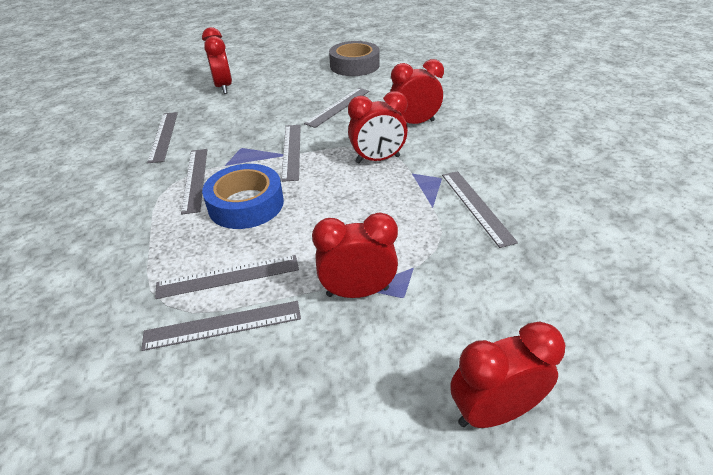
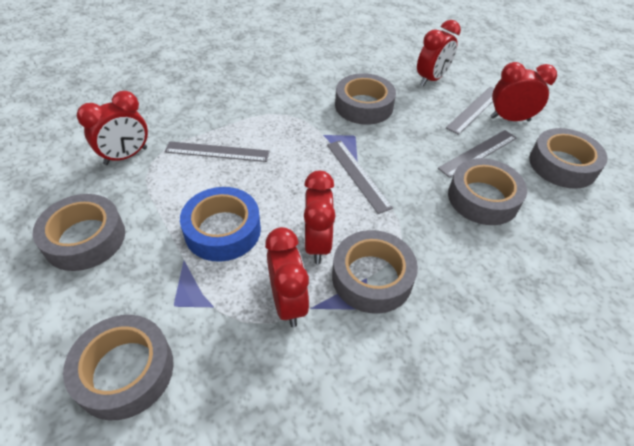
grey ruler: [141,301,301,351] [147,112,178,163] [155,255,299,299] [181,149,207,215] [281,125,301,182] [304,88,369,128] [442,171,518,248] = 7 -> [165,141,270,162] [327,140,393,214] [438,130,517,178] [446,87,494,135] = 4
grey tape: [329,41,379,76] = 1 -> [33,194,125,271] [63,315,174,420] [332,230,418,314] [335,73,396,125] [448,158,527,225] [529,128,608,189] = 6

